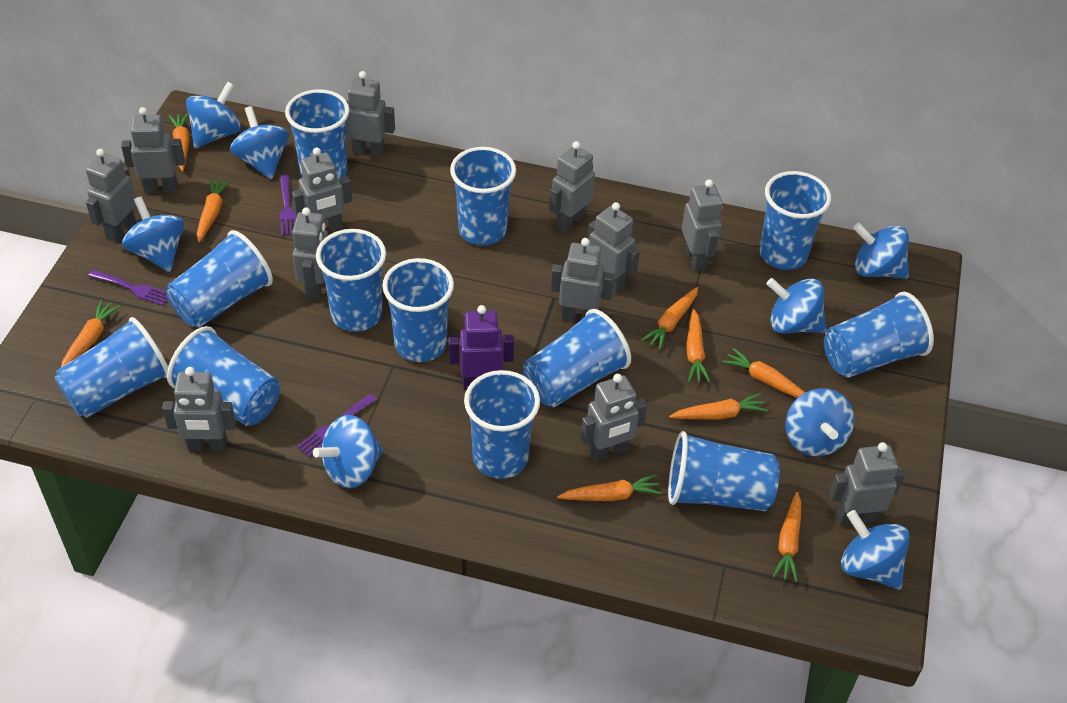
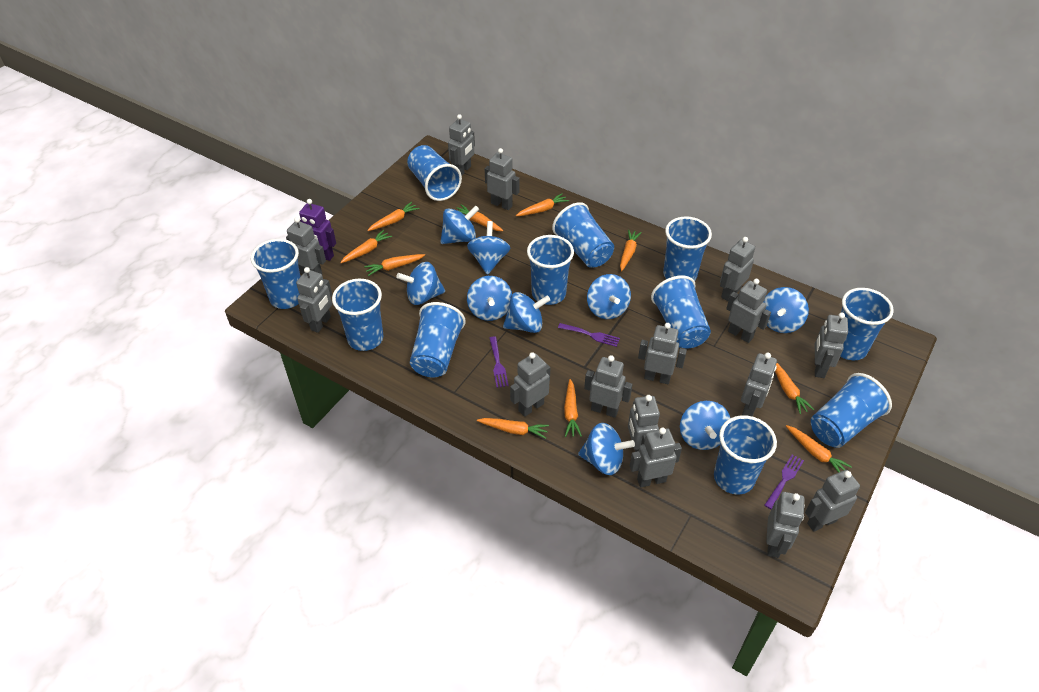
blue cup: [54,317,168,418] [166,230,273,328] [167,326,280,426] [285,89,349,181] [316,229,386,332] [382,258,454,362] [450,147,516,245] [464,370,540,479] [523,309,631,407] [668,431,780,511] [760,171,831,270] [824,292,934,378] = 12 -> [251,239,301,309] [332,279,384,351] [407,145,462,201] [410,302,466,377] [527,235,574,305] [552,202,614,268] [651,276,711,349] [663,216,712,281] [714,415,777,494] [811,373,892,448] [840,288,894,360] = 11
blue spinning top: [122,196,184,272] [186,82,241,148] [230,106,289,179] [313,415,383,488] [766,278,826,334] [785,388,854,457] [841,510,910,590] [853,223,909,279] = 8 -> [396,262,445,305] [440,205,479,244] [467,221,510,275] [467,276,512,321] [503,292,550,333] [578,423,635,475] [587,274,631,319] [680,401,730,450] [764,287,809,333] = 9
grey robot: [86,149,136,242] [121,107,185,193] [162,367,236,451] [292,147,352,231] [292,207,328,301] [346,71,395,158] [549,141,595,232] [550,238,614,321] [581,374,647,461] [588,202,640,294] [682,179,723,271] [829,442,905,525] = 12 -> [286,217,326,275] [296,267,332,333] [448,114,475,175] [485,148,520,210] [510,352,550,417] [584,355,633,418] [628,395,660,452] [630,427,682,487] [638,323,687,384] [720,237,755,301] [726,279,771,343] [741,353,777,417] [766,492,805,558] [805,470,860,532] [815,312,848,378] = 15
orange carrot: [61,300,121,367] [168,113,190,171] [197,178,231,242] [557,474,662,501] [641,287,698,350] [669,393,768,419] [686,309,711,383] [722,348,805,398] [772,492,801,583] = 9 -> [340,230,392,263] [364,254,425,276] [367,202,420,231] [457,204,503,231] [477,418,549,439] [516,193,569,216] [564,379,582,437] [620,229,642,271] [775,363,814,414] [786,425,852,473] = 10

